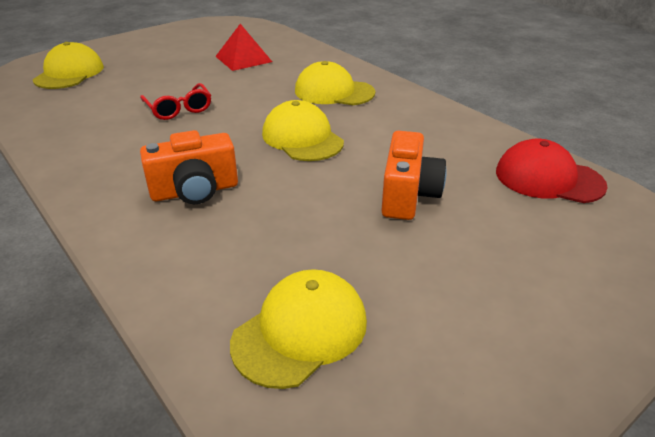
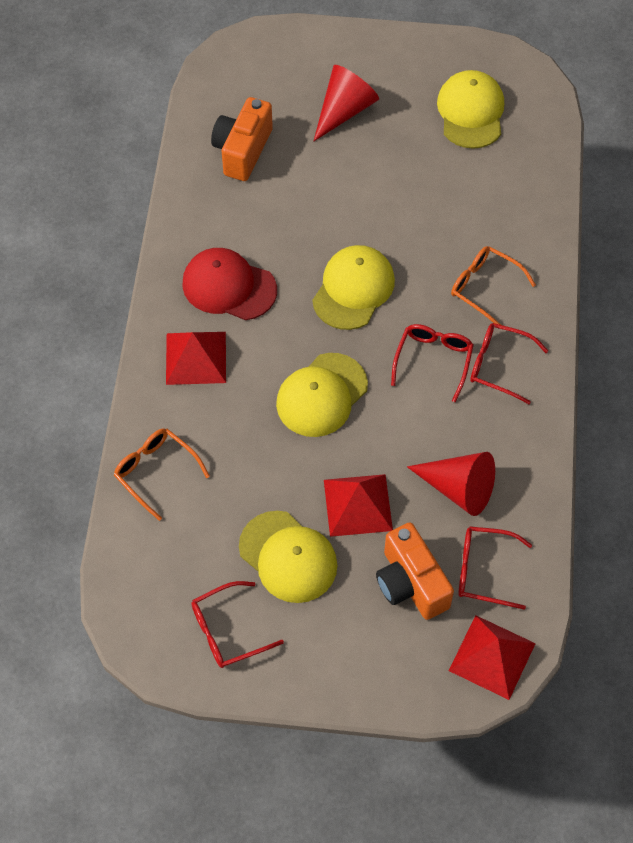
orange glasses: none = 0 -> [114,428,210,521] [451,246,536,325] = 2
red cone: none = 0 -> [314,65,379,141] [407,452,495,516] = 2
red glasses: [140,83,211,120] = 1 -> [191,581,284,668] [391,324,474,402] [458,526,532,610] [470,323,548,404] = 4
red pyramid: [215,24,272,71] = 1 -> [166,332,226,385] [324,474,393,537] [448,615,536,700] = 3

